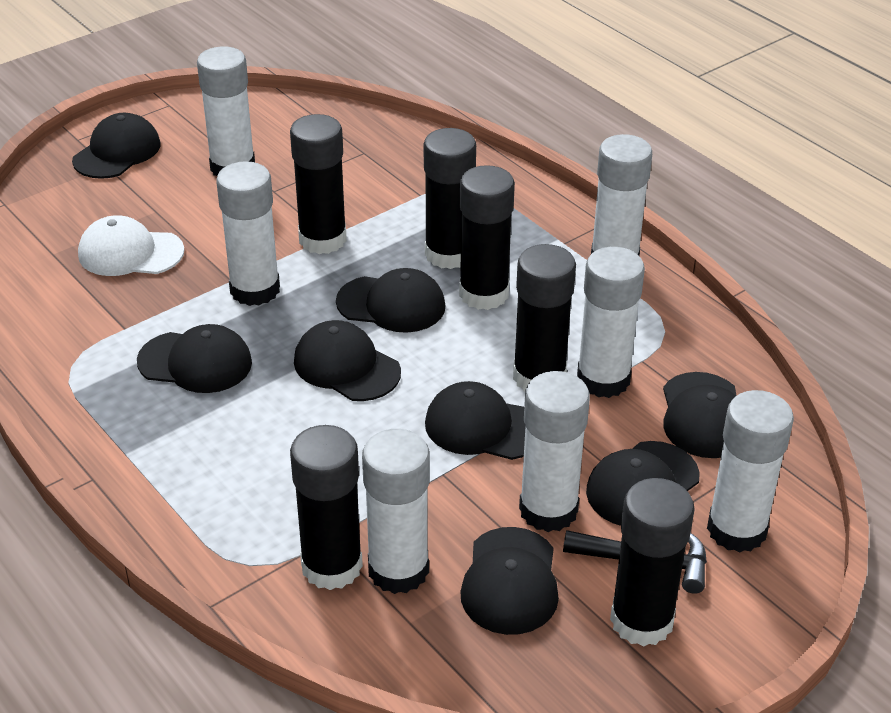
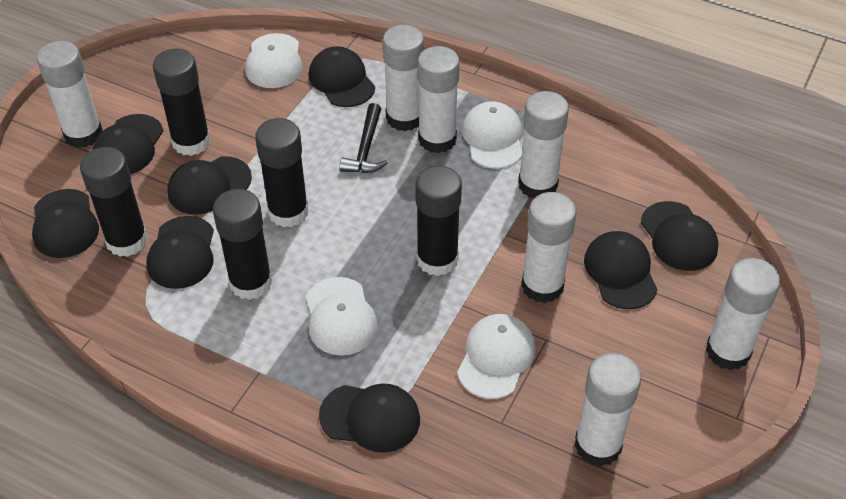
black glue stick: [290,114,347,254] [290,425,363,590] [424,128,476,269] [459,165,515,310] [513,244,576,392] [610,478,695,647] = 6 -> [80,147,148,257] [153,49,211,156] [213,189,272,300] [255,118,309,227] [415,166,462,276] = 5
white cap: [78,215,185,276] = 1 -> [245,33,303,88] [306,277,378,356] [457,314,536,399] [462,101,522,169] = 4

